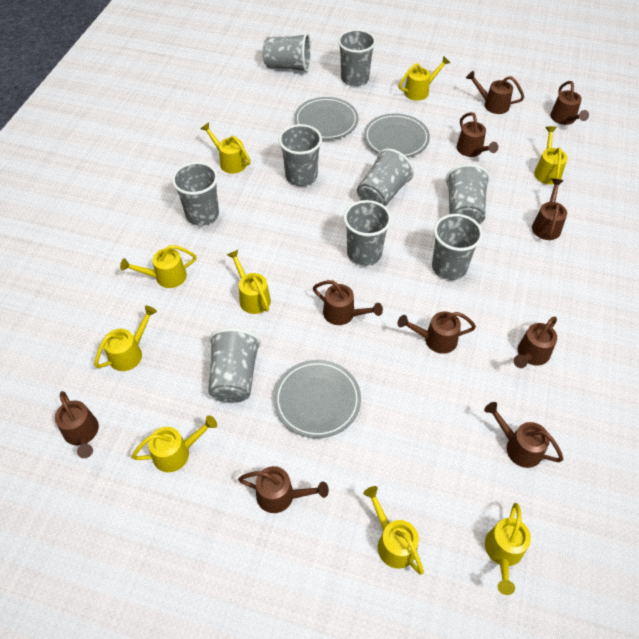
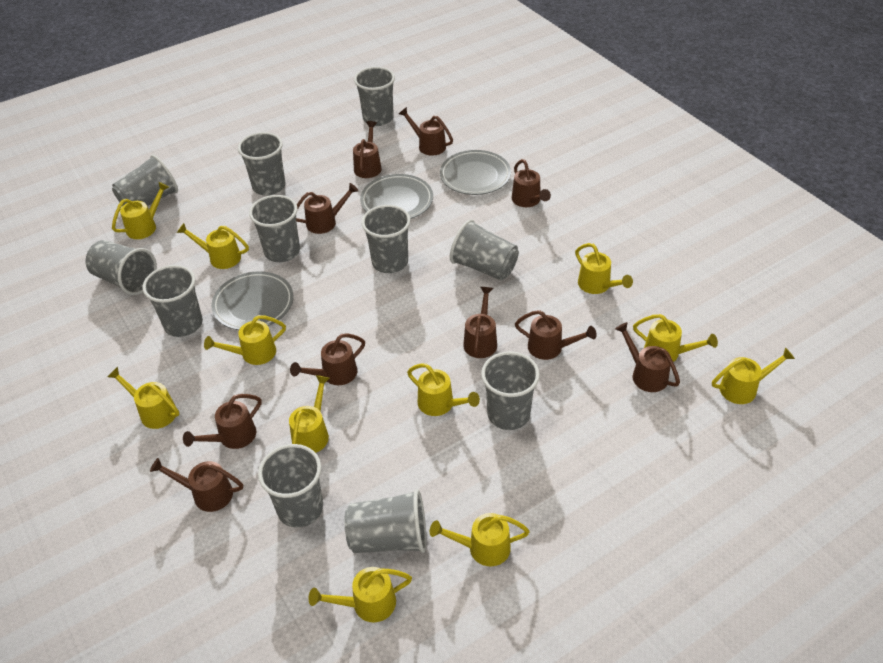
grey cup: [172,162,219,226] [208,328,261,403] [263,33,311,72] [279,124,322,186] [338,29,376,86] [344,200,392,266] [357,149,414,207] [432,214,483,280] [446,164,490,224] = 9 -> [85,240,157,295] [112,155,178,206] [142,265,203,337] [238,132,285,195] [249,195,300,262] [258,444,323,528] [344,489,426,553] [354,67,395,126] [361,205,411,273] [450,219,519,280] [481,351,540,430] = 11
yellow watering can: [94,305,157,371] [120,245,196,288] [132,415,217,472] [201,123,251,174] [227,250,271,314] [363,486,424,575] [399,56,450,101] [485,503,531,595] [534,126,567,184] = 9 -> [107,367,179,429] [112,182,169,239] [177,223,249,269] [204,315,286,365] [289,375,330,453] [308,567,412,622] [407,363,480,416] [430,513,530,566] [575,243,633,294] [633,314,718,362] [712,347,795,404] = 11

